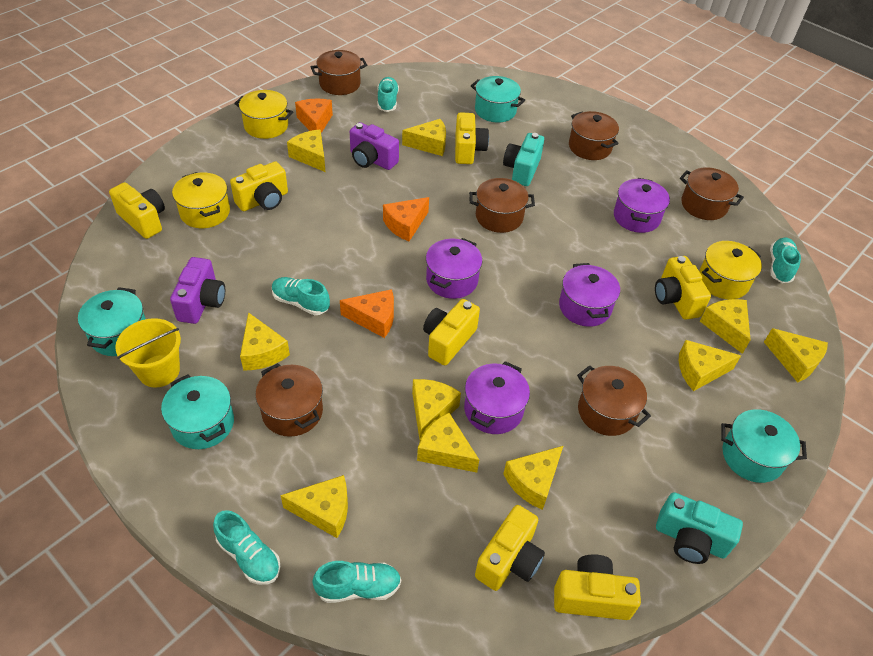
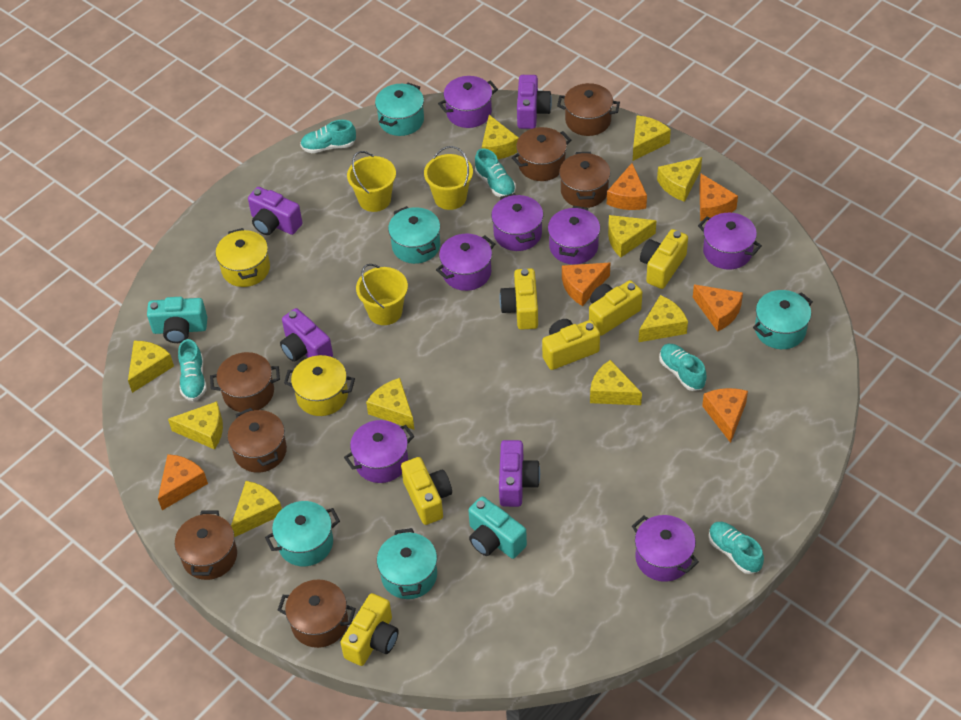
brown pot: [255,363,323,437] [311,50,367,95] [469,178,535,233] [569,111,619,160] [577,365,651,436] [680,167,744,220] = 6 -> [175,511,237,580] [210,352,280,412] [227,408,287,473] [277,579,356,648] [512,127,571,181] [557,83,620,136] [559,152,610,208] = 7
orange cheese: [295,99,333,133] [340,289,394,338] [383,197,429,241] = 3 -> [158,454,208,510] [562,263,610,306] [607,163,647,210] [693,285,743,332] [699,174,738,221] [702,388,748,443] = 6
purple camera: [170,257,225,324] [350,122,399,170] = 2 -> [248,187,302,235] [280,308,333,362] [499,440,540,507] [517,75,552,129] = 4
purple pot: [426,238,482,299] [464,361,530,434] [559,263,620,327] [614,178,670,233] = 4 -> [344,420,414,483] [436,234,495,291] [438,76,498,128] [491,193,543,251] [548,206,600,264] [632,515,699,582] [698,213,762,270] = 7
turquoise pot: [78,287,146,356] [161,374,234,449] [471,76,525,123] [721,409,807,483] = 4 -> [265,501,340,566] [375,83,424,136] [377,528,437,599] [388,206,440,264] [753,290,813,349] = 5
yellow bucket: [115,318,181,387] = 1 -> [347,151,396,212] [356,264,408,325] [424,146,473,210] = 3
yellow camera: [109,182,165,239] [230,161,288,211] [423,299,480,365] [455,112,489,164] [475,505,545,591] [554,554,641,620] [655,256,711,320] = 7 -> [340,593,399,666] [401,457,452,525] [499,268,538,330] [542,319,600,370] [589,280,642,336] [640,229,688,289] = 6
yellow pot: [172,172,230,228] [234,90,293,139] [699,241,762,299] = 3 -> [215,228,270,287] [284,355,355,416] = 2

